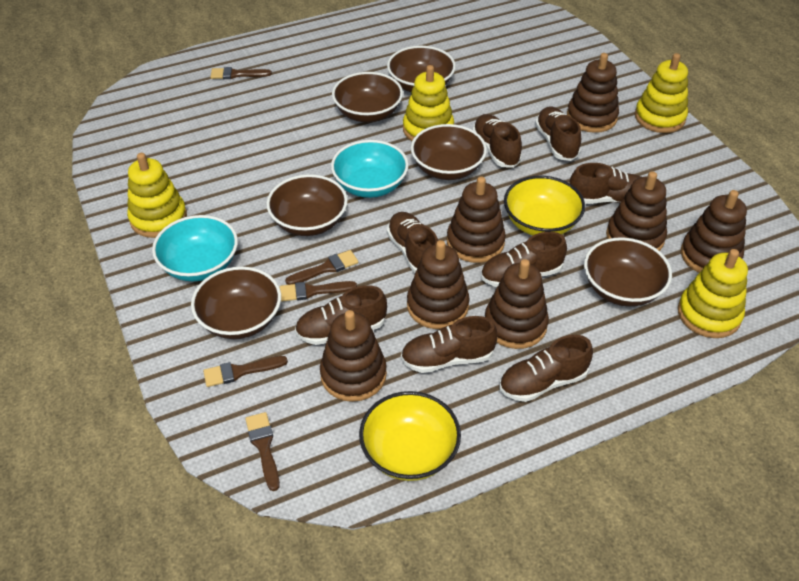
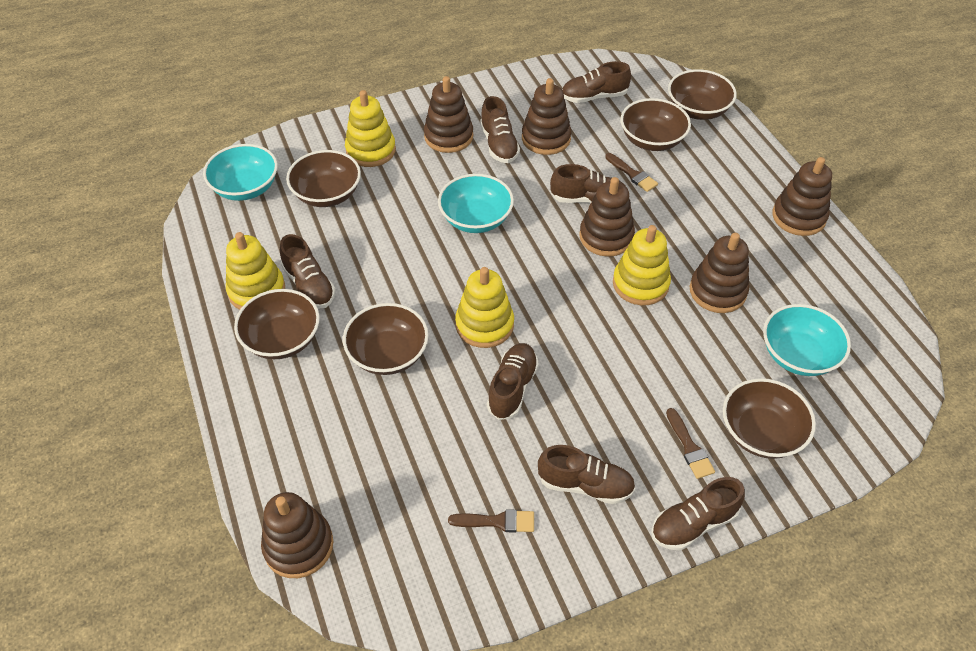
brown brush: [203,356,288,387] [210,67,272,79] [245,412,280,491] [280,281,357,302] [285,250,358,285] = 5 -> [448,509,534,533] [605,153,658,192] [666,408,715,479] = 3
brown shoe: [295,285,387,345] [387,212,438,273] [401,316,498,373] [473,114,522,168] [481,232,567,287] [499,335,593,402] [535,107,581,161] [570,163,641,204] = 8 -> [280,234,335,309] [480,96,520,163] [487,343,539,420] [538,445,635,504] [550,164,624,203] [562,61,631,103] [651,477,745,551] = 7
brown stacking toy: [320,310,387,402] [407,240,470,329] [447,177,506,263] [485,259,549,349] [567,53,619,133] [606,171,667,251] [681,190,747,273] = 7 -> [261,492,333,578] [424,76,473,153] [522,78,571,155] [579,177,635,257] [690,233,749,313] [772,157,832,236] = 6
turquoise bowl: [152,215,238,281] [331,140,409,198] = 2 -> [203,144,278,201] [438,174,514,233] [763,304,851,376] = 3
yellow bowl: [359,391,461,481] [504,176,585,235] = 2 -> none = 0

